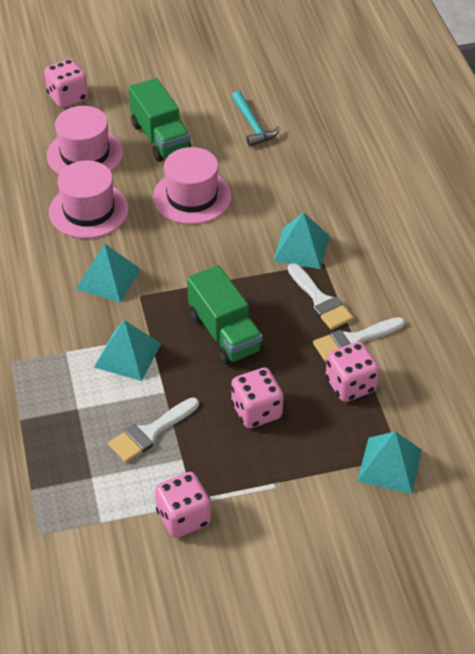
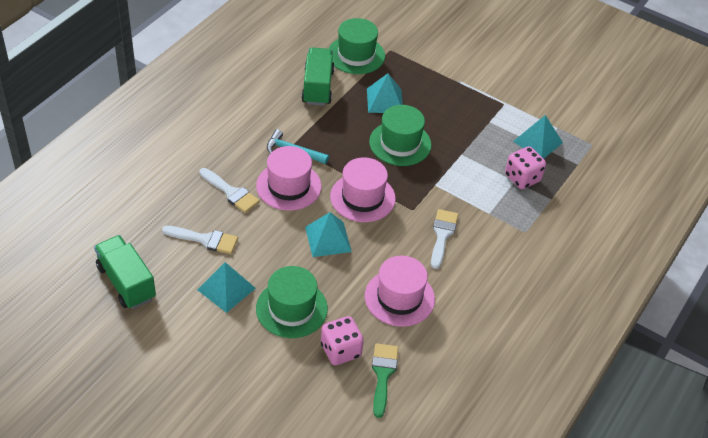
green brush: none = 0 -> [372,343,398,418] = 1
green hat: none = 0 -> [256,266,328,338] [328,18,385,74] [369,105,431,166] = 3
pink dice: [44,59,88,108] [155,472,211,538] [231,367,283,428] [326,342,379,402] = 4 -> [321,316,364,365] [505,146,546,189] = 2

